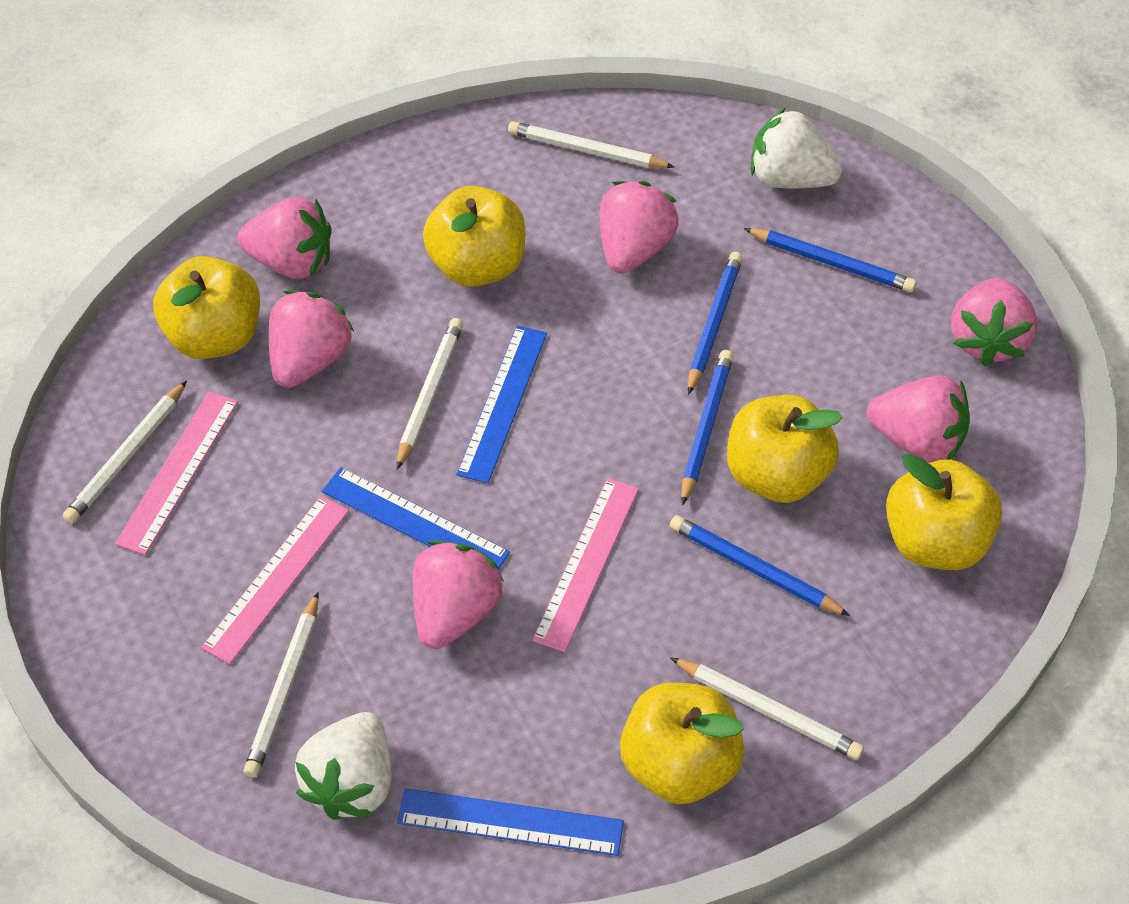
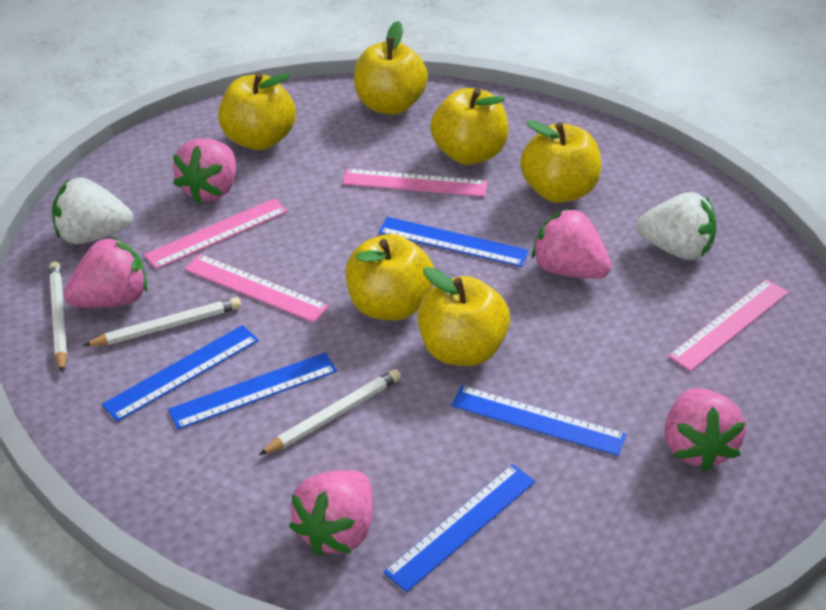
blue pencil: [670,515,850,616] [681,350,734,505] [688,252,743,395] [744,228,916,292] = 4 -> none = 0
blue ruler: [322,467,510,570] [397,788,624,856] [457,326,547,483] = 3 -> [102,325,259,422] [168,352,337,430] [378,217,529,267] [383,464,535,592] [451,385,627,456] = 5
pink ruler: [115,391,238,555] [201,496,349,664] [532,478,639,652] = 3 -> [144,198,287,269] [184,254,329,323] [342,169,487,197] [668,279,788,371] = 4
pink strawberry: [237,197,331,279] [269,290,354,388] [413,541,504,649] [600,181,679,274] [867,375,970,463] [951,278,1037,366] = 6 -> [64,236,147,308] [173,138,236,203] [289,470,373,556] [532,208,611,279] [665,388,746,472] = 5
white pencil: [63,381,187,524] [243,592,319,778] [397,318,463,470] [508,121,674,168] [670,657,864,760] = 5 -> [49,261,67,373] [83,297,241,346] [259,369,401,455] = 3
yellow apple: [153,256,260,359] [423,186,525,287] [620,683,745,804] [727,395,843,503] [886,454,1002,570] = 5 -> [218,73,296,150] [346,234,434,321] [354,21,428,115] [417,267,510,366] [430,88,508,165] [520,120,601,203] = 6

